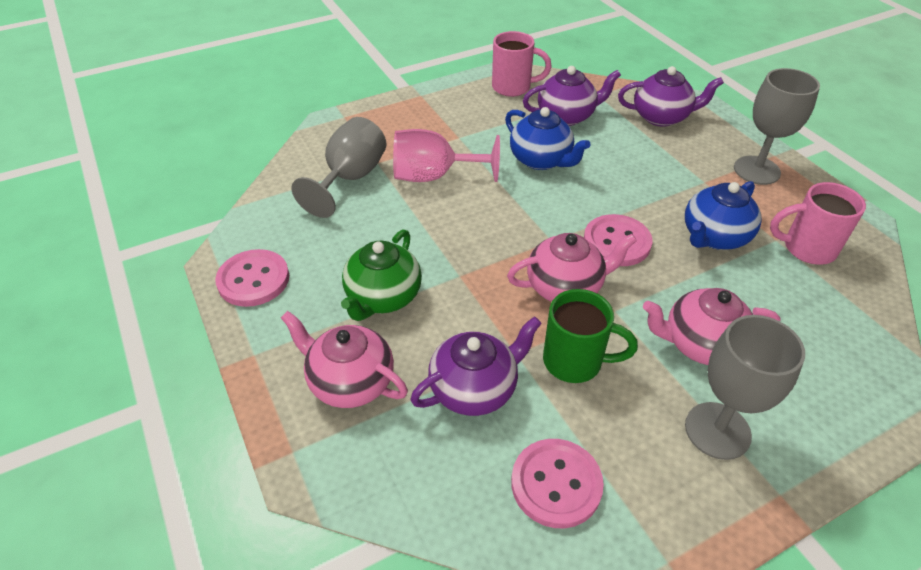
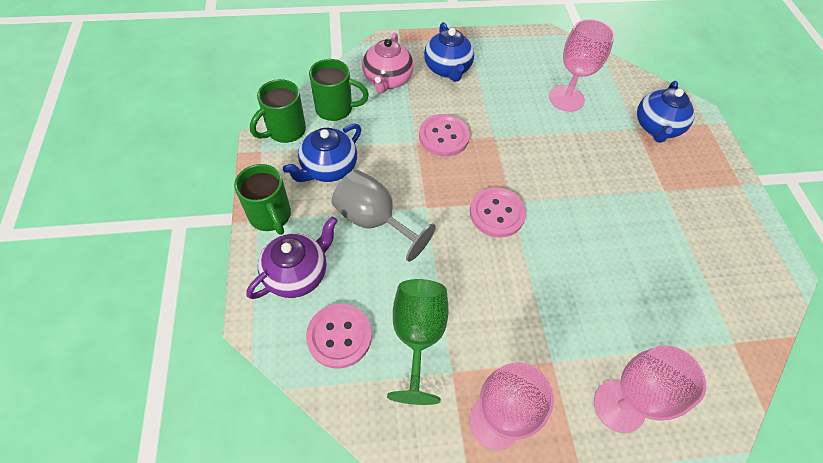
blue teapot: [505,107,591,170] [685,181,762,250] = 2 -> [283,123,361,182] [424,22,474,82] [637,81,695,143] = 3
green goblet: none = 0 -> [387,279,449,405] = 1
green mug: [543,289,638,383] = 1 -> [234,164,291,235] [250,79,306,143] [309,59,369,121] = 3
green teapot: [341,230,422,321] = 1 -> none = 0
grey goblet: [291,117,386,218] [685,315,805,460] [734,68,820,185] = 3 -> [332,170,436,262] = 1
pink goblet: [393,129,500,182] = 1 -> [469,362,554,450] [549,19,615,112] [594,345,706,433] = 3
pink mug: [492,31,552,97] [770,182,866,265] = 2 -> none = 0
pink teapot: [281,311,408,408] [507,233,637,302] [643,288,781,365] = 3 -> [362,33,414,93] = 1
purple teapot: [410,316,542,416] [523,66,621,126] [618,66,724,127] = 3 -> [246,216,338,299] = 1

